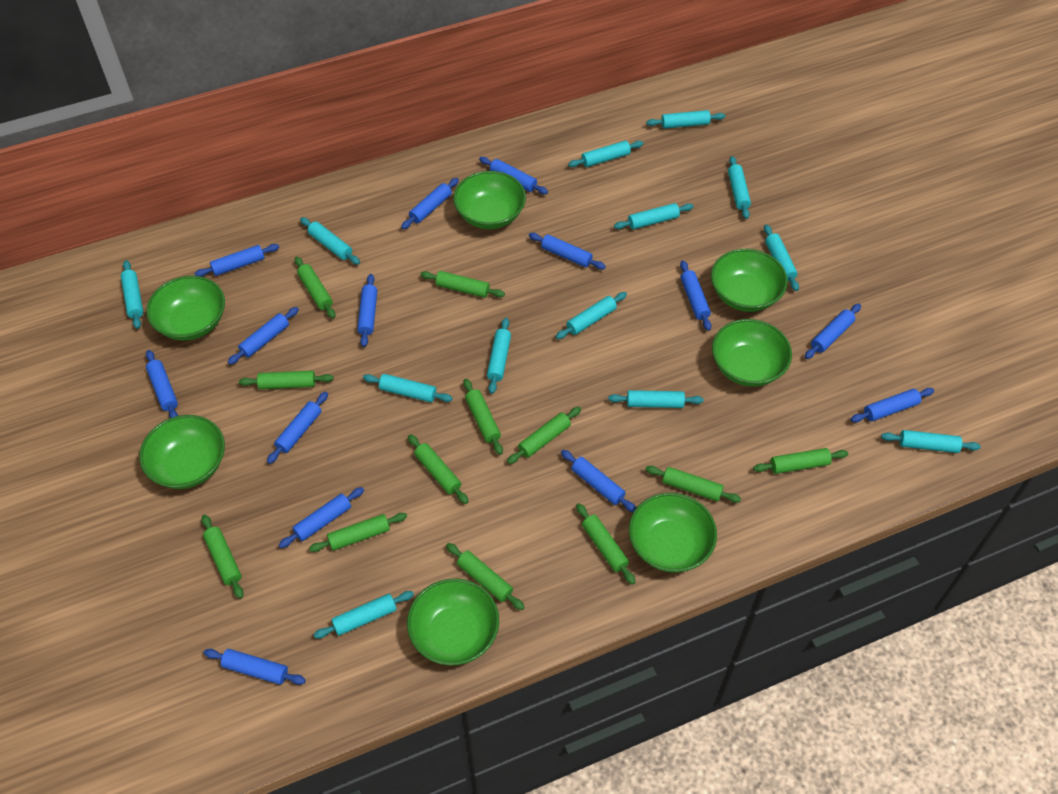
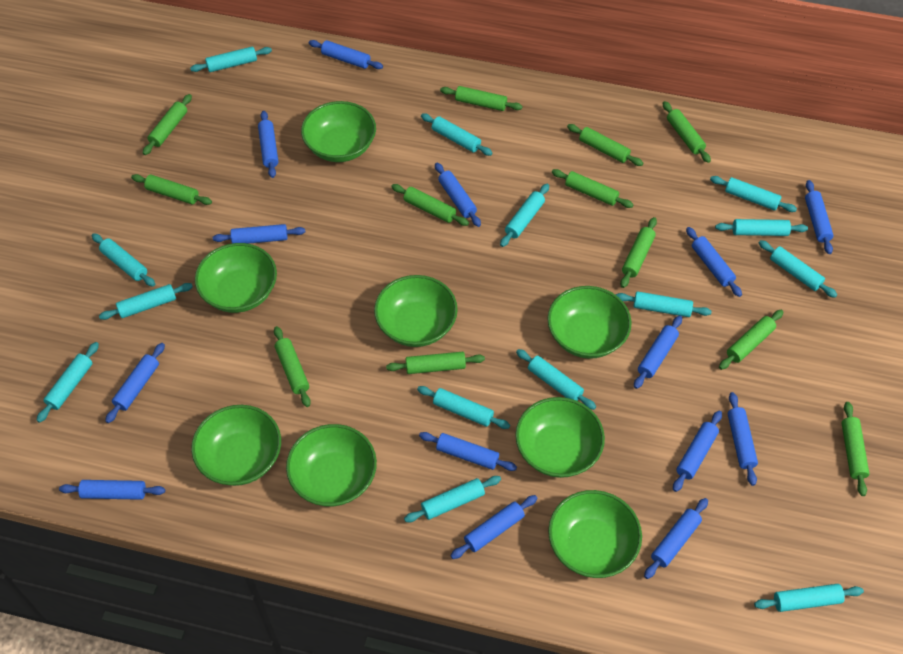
green bowl: [139,415,225,489] [146,276,225,341] [407,578,499,666] [453,171,526,229] [629,493,717,573] [711,249,788,312] [712,319,792,387] = 7 -> [191,405,281,486] [195,243,277,313] [286,424,377,506] [301,101,376,162] [374,275,458,347] [515,397,605,478] [547,286,632,359] [548,490,642,578] = 8
turquoise rolling pin: [121,260,143,329] [300,217,360,265] [313,591,414,639] [363,374,453,402] [487,318,511,394] [556,292,627,339] [568,141,644,167] [608,390,703,408] [614,203,693,230] [646,110,725,129] [728,156,751,219] [764,224,799,291] [881,430,981,453] = 13 -> [36,342,99,423] [92,233,155,287] [99,283,193,320] [190,47,272,72] [404,476,501,522] [417,386,510,429] [421,114,493,156] [500,184,549,247] [516,349,596,410] [616,291,712,317] [710,176,797,212] [715,219,808,236] [754,584,864,612] [759,240,837,298] = 14

